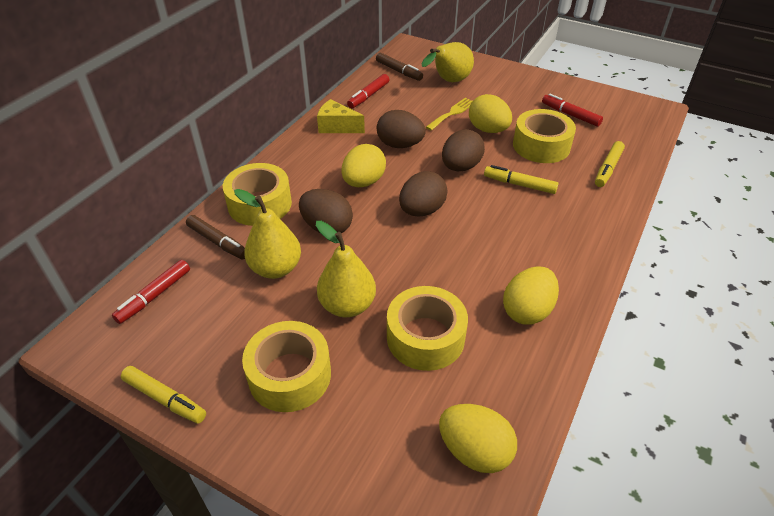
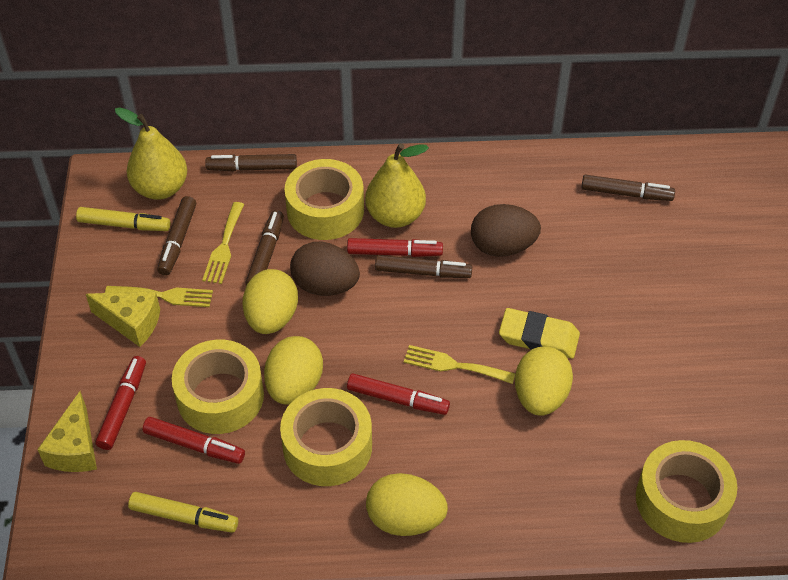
brown egg: [299,189,353,233] [377,110,426,148] [399,171,447,217] [442,129,485,171] = 4 -> [290,242,360,296] [471,204,541,257] = 2
brown marker: [186,215,245,260] [376,53,423,81] = 2 -> [157,196,196,276] [205,154,297,171] [245,210,284,286] [375,255,472,278] [581,175,675,201] = 5
red marker: [112,260,190,324] [347,74,390,109] [542,94,603,127] = 3 -> [96,356,146,450] [143,417,245,464] [347,238,443,257] [347,374,450,415] = 4
yellow cheese: [317,99,365,133] = 1 -> [37,391,97,472] [86,291,160,347] = 2
yellow eraser: none = 0 -> [499,308,580,359] = 1
yellow fork: [426,98,472,131] = 1 -> [105,286,213,307] [202,202,244,284] [404,345,516,384] = 3
yellow marker: [121,366,206,424] [484,165,559,194] [595,141,625,187] = 3 -> [76,207,170,231] [128,492,238,533] = 2
yellow pear: [234,189,301,279] [316,221,376,317] [422,42,474,82] = 3 -> [115,107,187,200] [365,143,429,228] = 2

